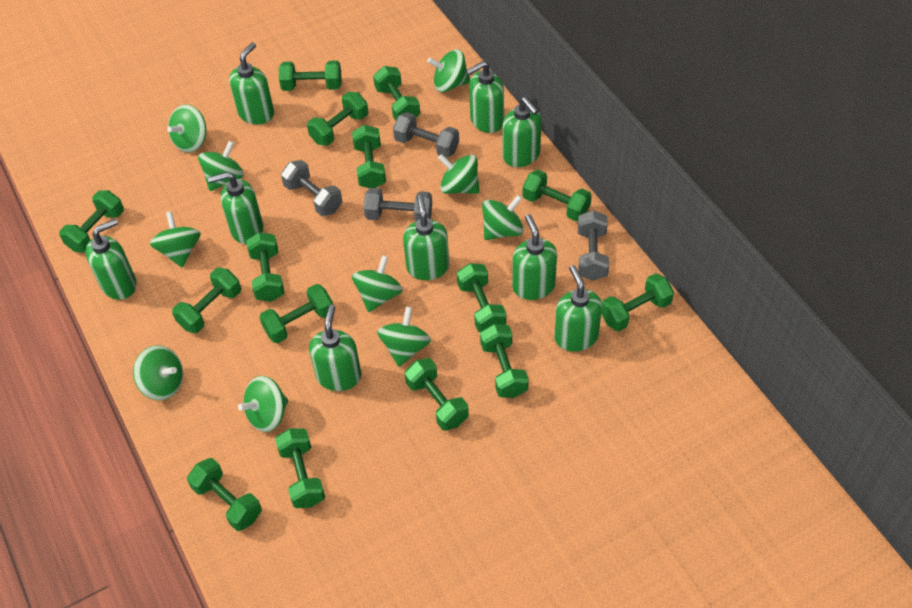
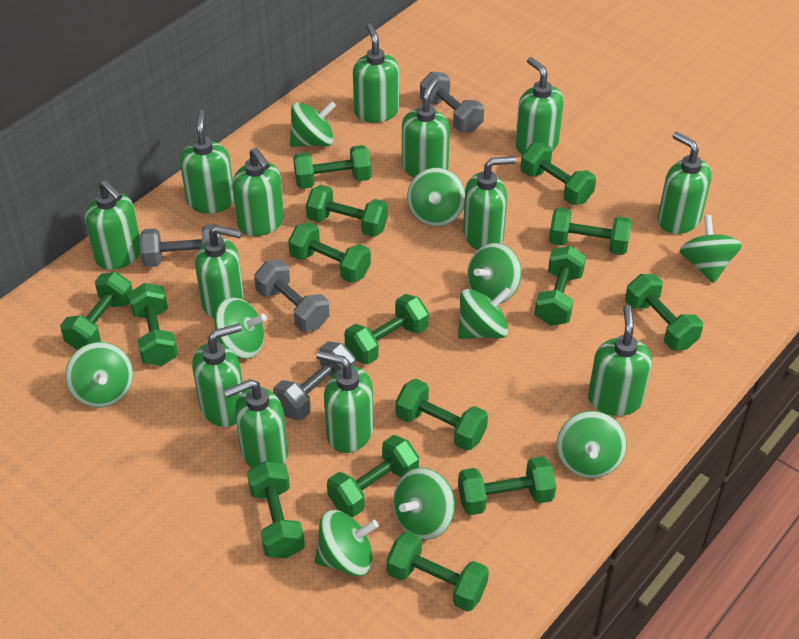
green soap dispenser: [86,219,137,300] [208,172,263,244] [229,42,274,124] [309,305,361,391] [403,195,449,280] [466,61,504,133] [503,97,541,167] [512,214,557,300] [554,265,602,352] = 9 -> [85,180,140,270] [180,110,234,213] [192,323,243,427] [195,225,244,319] [224,379,288,468] [232,148,284,236] [317,351,374,453] [353,24,399,123] [402,79,450,178] [463,156,516,250] [515,57,564,154] [588,305,652,416] [658,132,711,234] = 13

